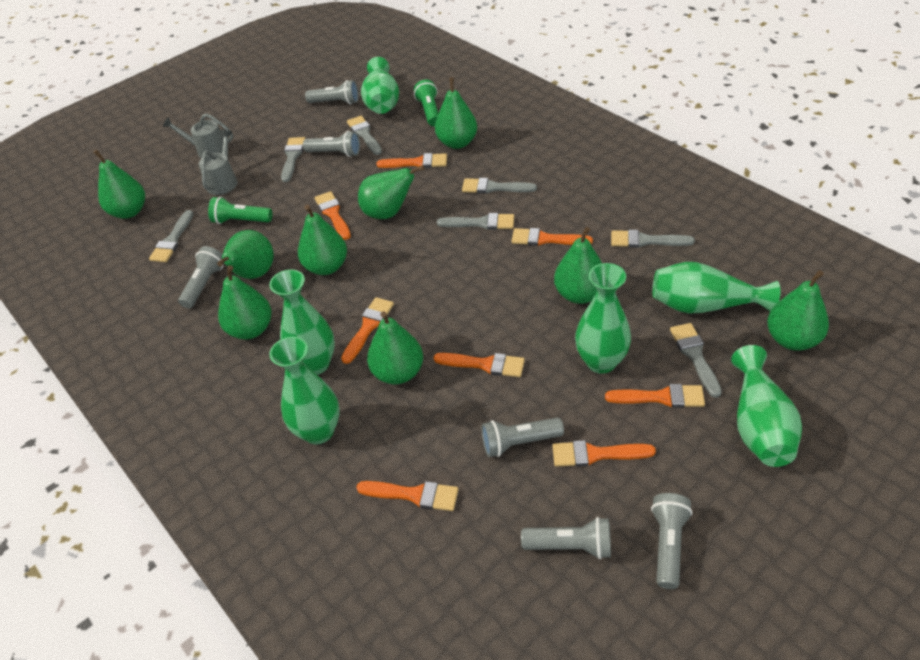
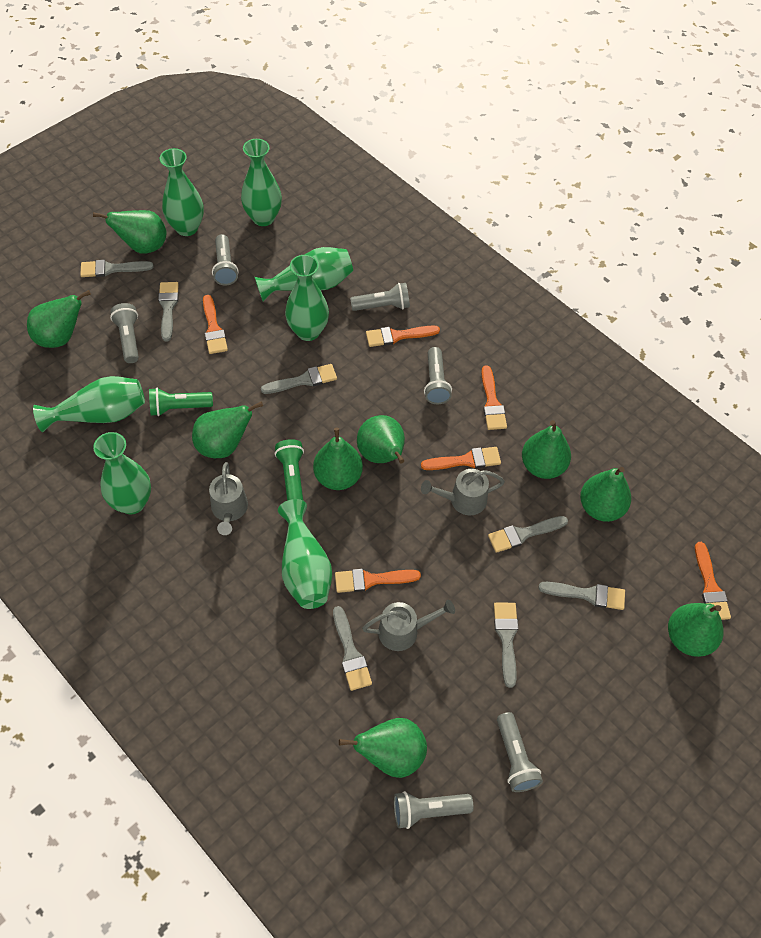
green vase: [269,269,335,375] [269,337,340,444] [361,57,399,114] [575,263,631,374] [652,262,780,314] [731,345,802,467] = 6 -> [33,376,145,432] [93,432,151,514] [160,148,204,236] [241,139,282,226] [255,247,353,301] [278,499,332,609] [285,255,329,341] = 7
grey watering can: [163,114,233,159] [199,130,237,195] = 2 -> [209,462,248,535] [362,600,455,651] [421,469,505,515] = 3
orange brush: [314,191,351,240] [341,297,394,364] [356,481,458,511] [376,153,447,168] [434,353,525,377] [512,228,593,246] [552,440,656,467] [605,384,705,408] = 8 -> [203,295,228,354] [335,569,421,593] [366,325,440,347] [421,447,501,470] [481,365,507,430] [695,542,731,620] = 6

